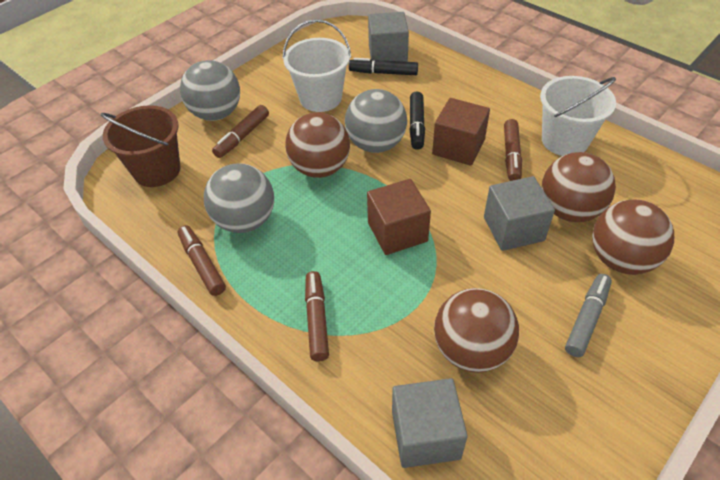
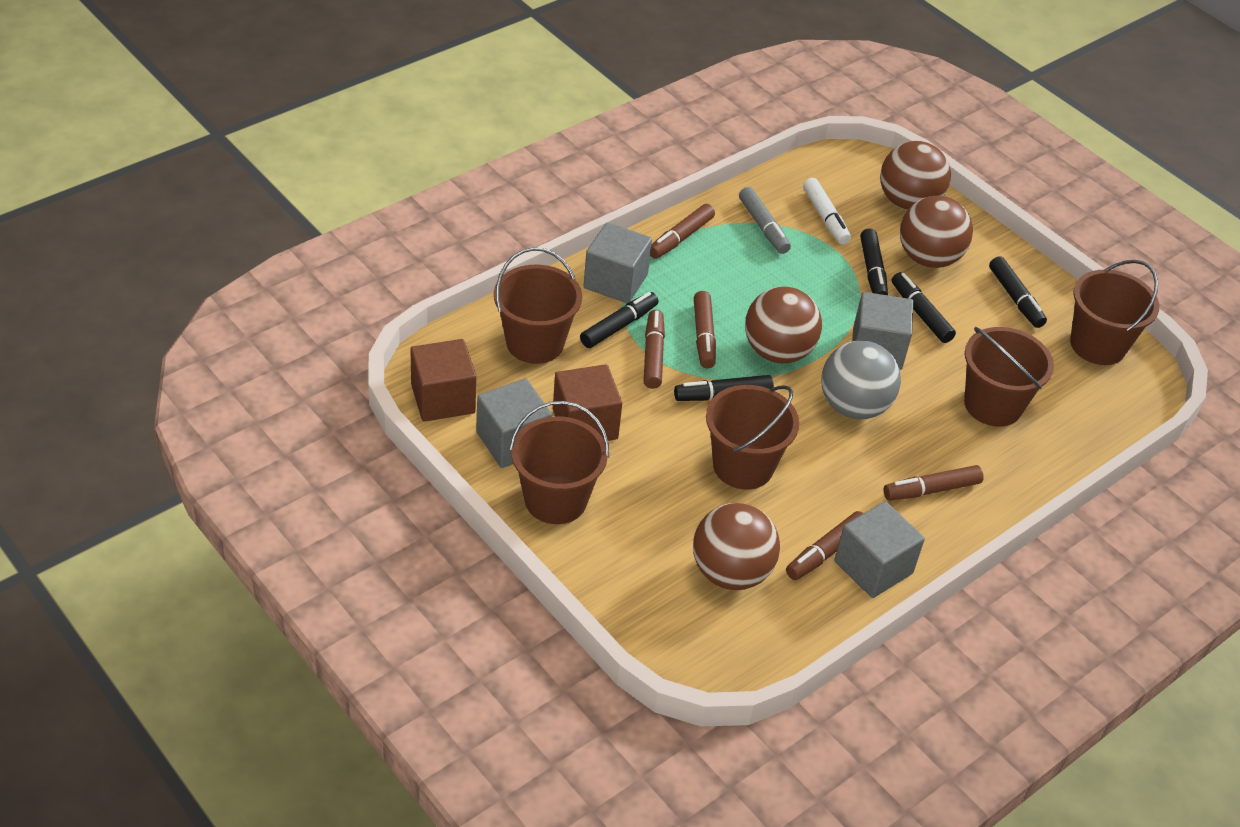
black marker: [349,58,418,75] [409,92,425,150] = 2 -> [580,292,659,348] [674,375,774,401] [860,229,888,295] [892,272,956,343] [989,256,1047,328] = 5
brown bucket: [101,105,180,187] = 1 -> [494,247,582,364] [510,401,609,524] [706,385,799,490] [964,327,1054,427] [1070,260,1159,365] = 5
brown marker: [178,225,226,296] [212,105,269,158] [305,271,329,361] [504,119,522,181] = 4 -> [643,310,665,389] [650,204,715,259] [694,291,716,369] [786,511,864,580] [883,465,984,501] = 5
grey ball: [180,60,240,121] [204,163,274,233] [345,89,407,153] = 3 -> [821,341,901,419] = 1
grey cube: [368,12,409,62] [392,378,468,468] [484,176,555,251] = 3 -> [476,378,552,468] [583,222,652,303] [834,501,925,598] [852,292,913,370] = 4
white bucket: [282,19,351,112] [540,76,616,156] = 2 -> none = 0
white marker: none = 0 -> [803,178,851,245] = 1

